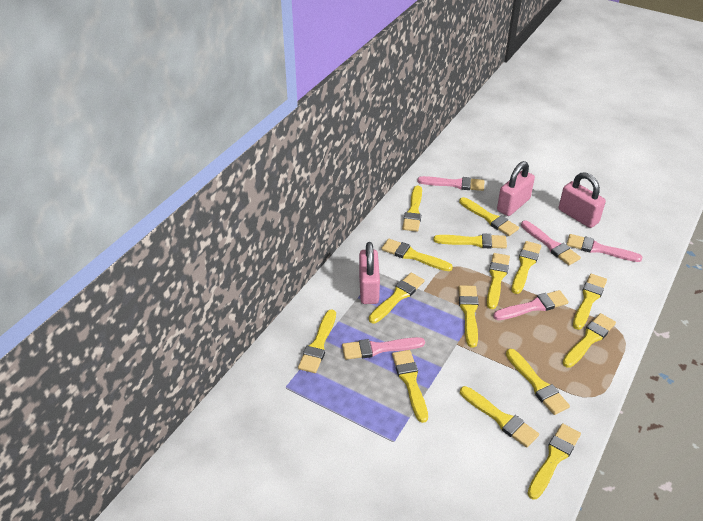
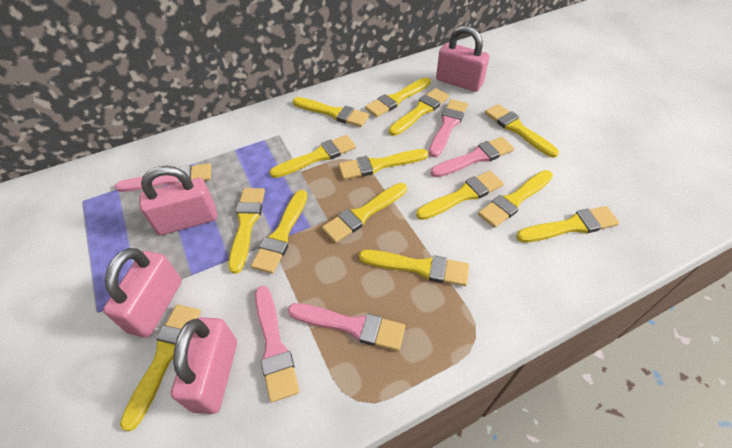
pink padlock: [359,242,380,304] [497,161,535,216] [559,172,606,228] = 3 -> [103,248,182,338] [139,166,217,235] [171,317,237,414] [436,26,489,92] = 4
yellow brush: [298,309,336,373] [369,273,424,323] [381,239,453,271] [392,350,428,423] [402,185,422,232] [434,233,507,249] [458,285,479,348] [459,197,519,236] [460,386,539,448] [487,253,510,309] [506,349,570,415] [512,241,541,294] [527,423,581,500] [562,313,616,368] [573,274,607,330] = 15 -> [120,304,201,432] [228,188,265,274] [251,190,307,274] [269,135,356,178] [293,97,369,127] [322,183,407,243] [338,149,428,180] [359,250,469,286] [365,77,431,117] [389,88,449,136] [416,171,504,220] [478,170,553,228] [485,104,559,158] [516,206,619,242] = 14

